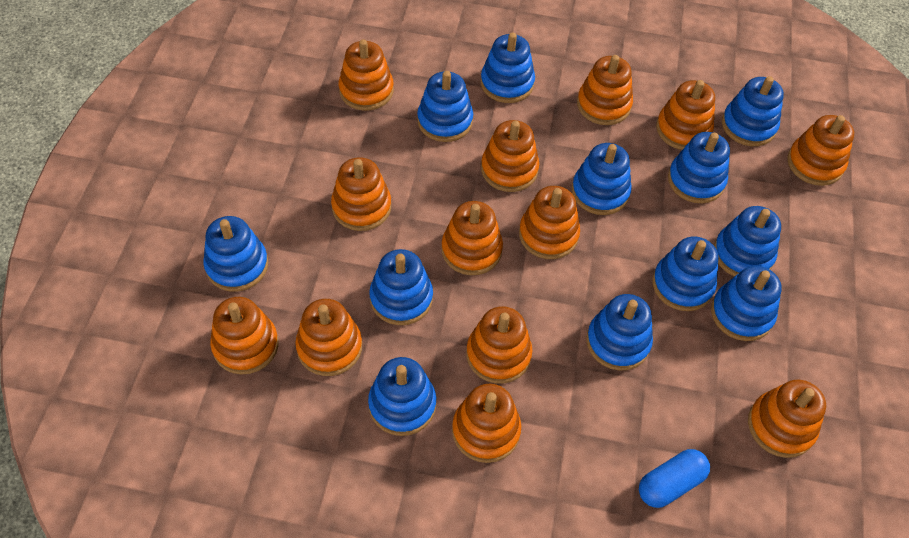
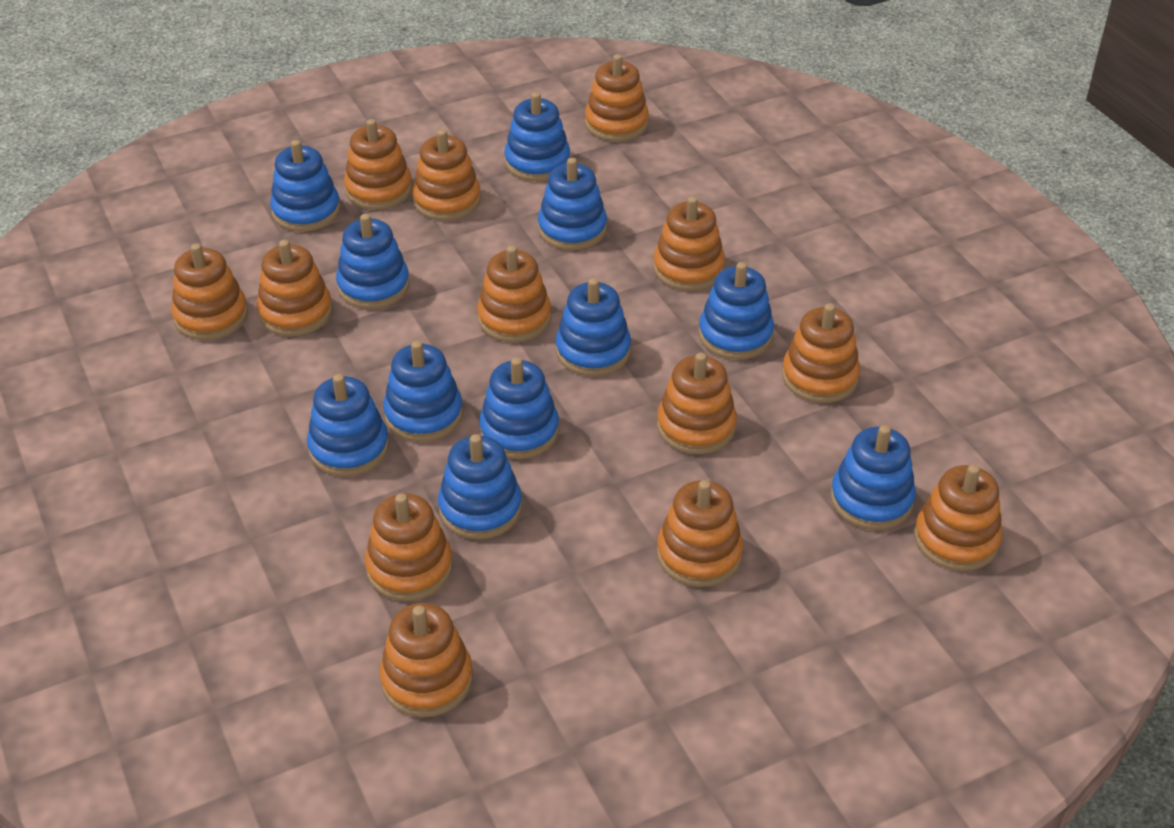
blue capsule: [639,449,710,508] = 1 -> none = 0
blue stacking toy: [203,216,268,292] [368,357,436,436] [369,249,433,325] [417,71,473,142] [481,32,535,103] [572,143,632,215] [586,294,653,370] [652,237,718,311] [668,132,730,203] [711,266,782,341] [714,206,781,277] [722,76,784,146] = 12 -> [270,140,340,232] [307,374,389,477] [336,214,410,309] [383,341,463,442] [438,434,522,540] [479,357,559,459] [504,92,570,181] [538,158,607,250] [555,278,631,376] [699,262,774,360] [830,425,916,530] = 11

